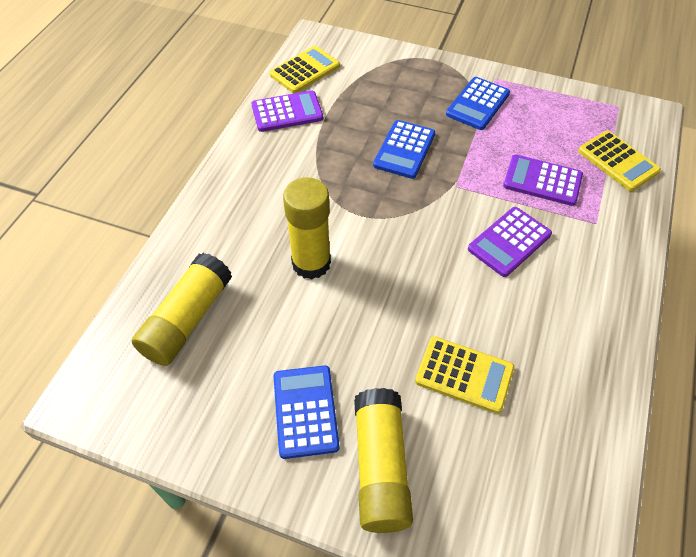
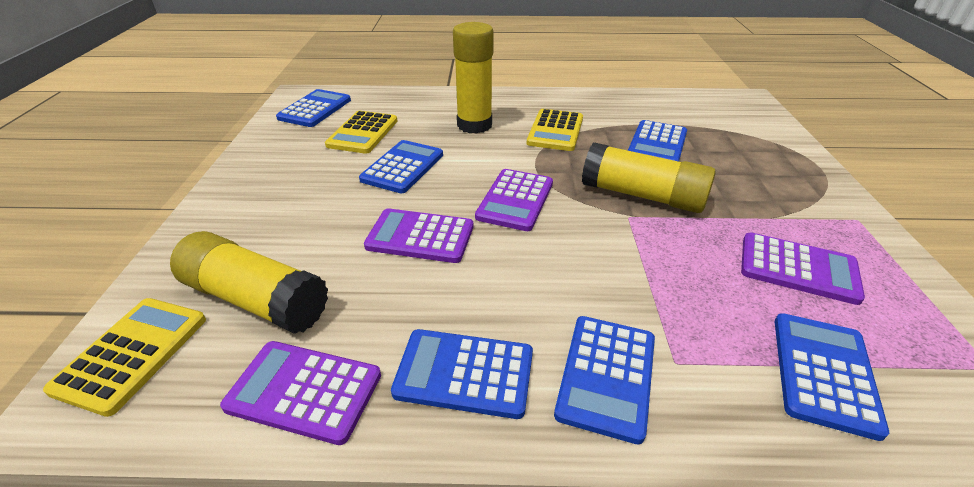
blue calculator: [274,365,339,459] [373,120,435,179] [446,77,510,130] = 3 -> [276,89,351,127] [359,140,443,193] [391,329,533,419] [554,316,655,445] [628,120,687,162] [775,313,889,441] = 6
purple calculator: [251,91,323,132] [468,207,552,277] [503,154,583,206] = 3 -> [220,341,381,445] [364,208,473,263] [475,169,553,231] [741,232,865,305] = 4

